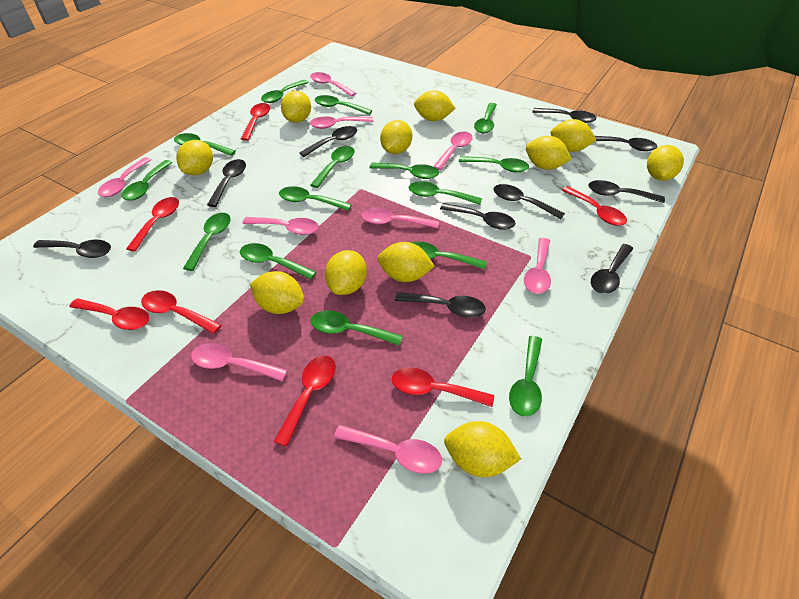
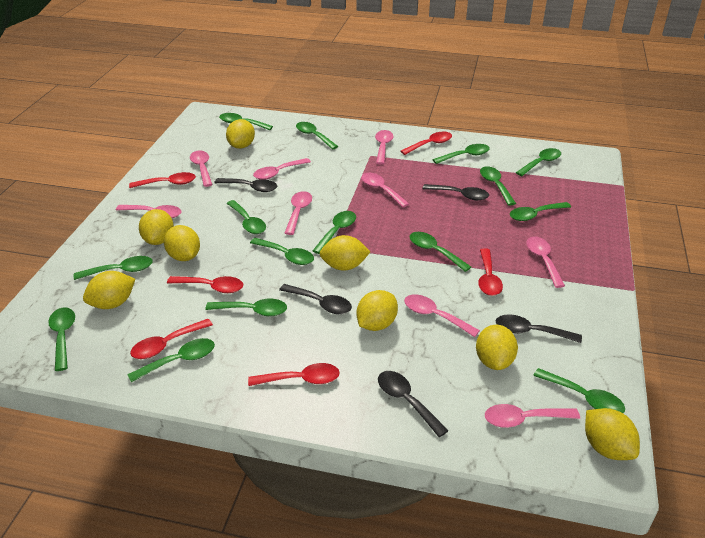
black spoon: [33,240,111,258] [207,159,246,207] [299,126,357,157] [395,292,486,318] [440,203,515,230] [494,184,565,219] [532,108,597,123] [588,180,665,203] [591,244,633,294] [595,136,658,151] = 10 -> [215,178,277,192] [279,284,352,314] [378,371,449,437] [423,184,489,200] [496,314,582,343] = 5
red spoon: [69,298,149,330] [126,197,179,252] [141,290,221,334] [241,103,270,141] [274,355,336,447] [392,367,494,407] [562,186,627,226] = 7 -> [129,172,196,188] [130,319,213,359] [167,276,243,293] [248,363,340,386] [401,132,452,155] [478,248,503,296] = 6
yellow lemon: [176,140,213,175] [250,271,304,314] [281,91,311,123] [325,250,367,295] [378,242,435,282] [380,120,412,154] [414,90,456,121] [444,421,521,477] [526,136,571,170] [551,119,596,152] [647,145,684,181] = 11 -> [83,271,135,309] [139,209,174,245] [164,225,200,261] [226,119,255,149] [319,235,370,271] [356,290,398,331] [476,325,518,370] [585,408,640,460] = 8

